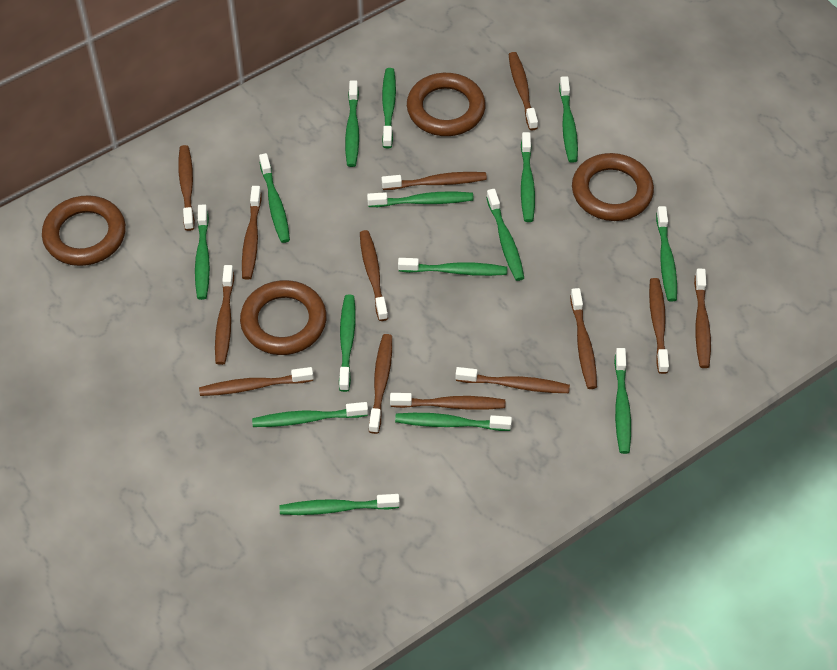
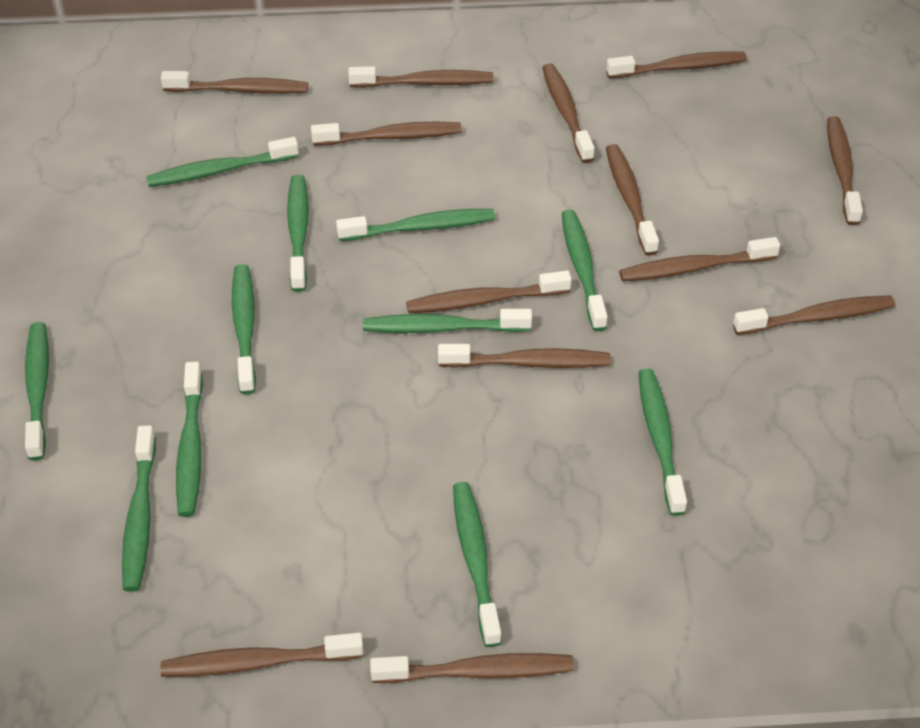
brown ring: [42,195,126,266] [240,280,327,355] [407,73,486,136] [572,153,654,221] = 4 -> none = 0
green toothbrush: [195,204,210,300] [252,402,368,427] [259,153,290,243] [280,494,400,515] [339,295,356,392] [345,81,359,167] [367,192,474,207] [382,68,396,148] [395,413,512,431] [398,258,507,276] [486,189,524,281] [521,132,535,222] [559,76,578,163] [614,348,631,454] [656,206,677,302] = 15 -> [25,322,49,461] [122,426,156,592] [146,137,299,187] [176,362,203,517] [232,264,256,394] [287,175,309,292] [336,209,495,241] [363,309,532,333] [453,482,502,647] [562,210,608,331] [639,369,687,516] = 11

